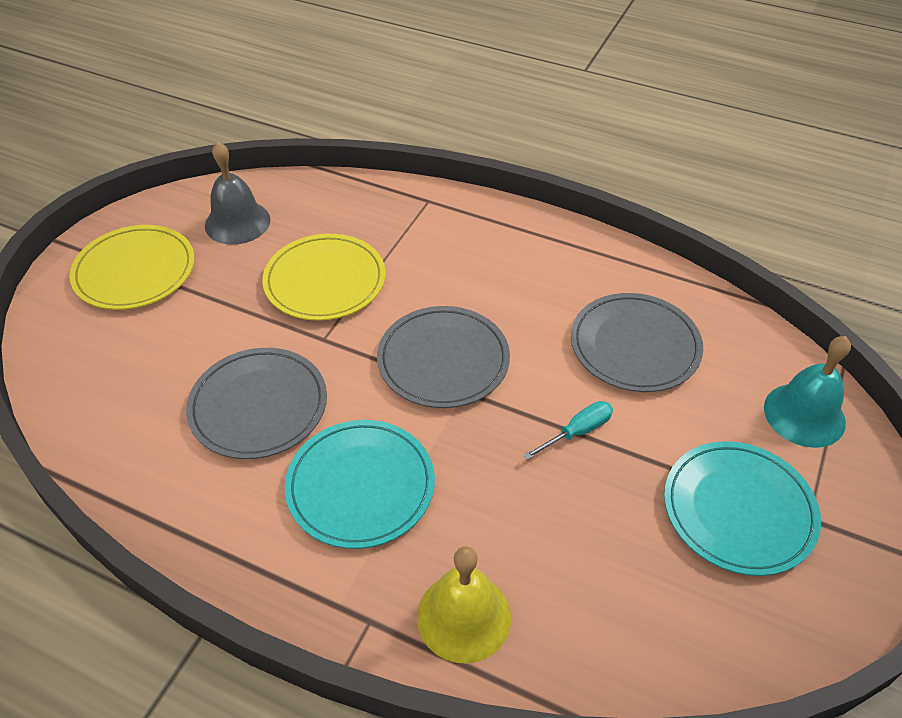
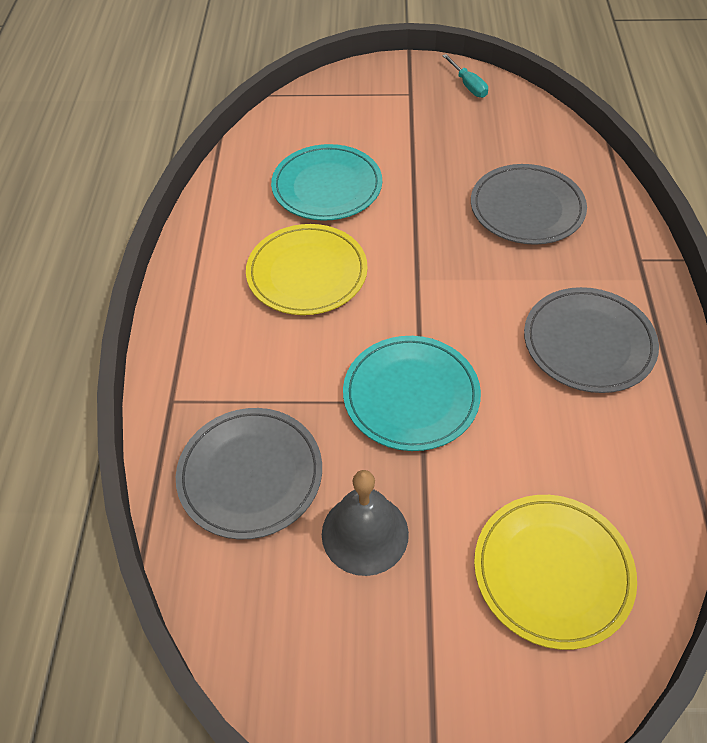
turquoise bell: [764,336,851,448] = 1 -> none = 0
yellow bell: [417,547,511,663] = 1 -> none = 0

